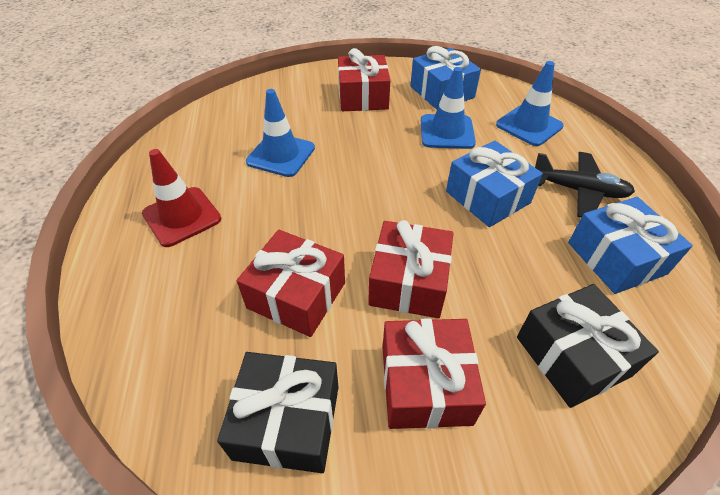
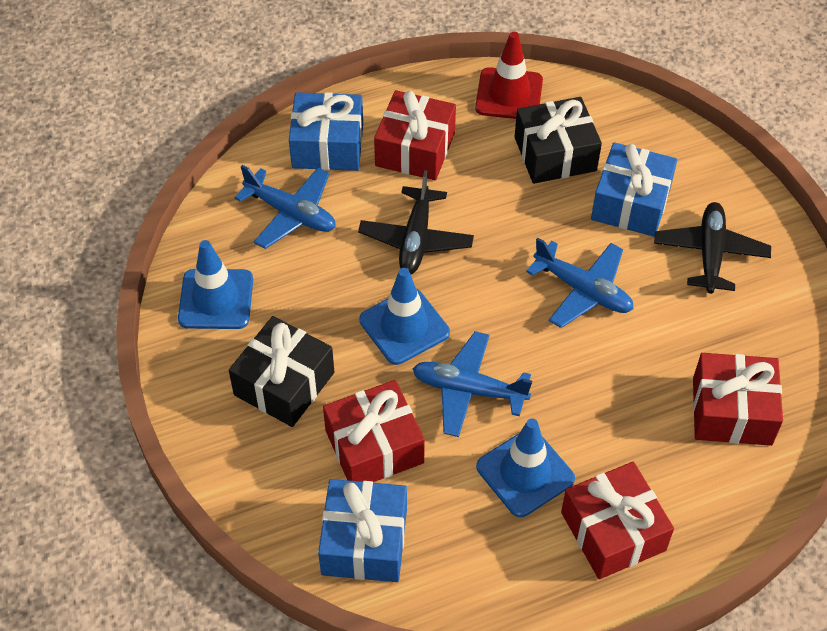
black plane: [535,152,635,218] = 1 -> [358,170,474,274] [654,202,771,294] = 2
blue plane: none = 0 -> [234,165,336,249] [413,331,532,437] [526,238,634,328] = 3

